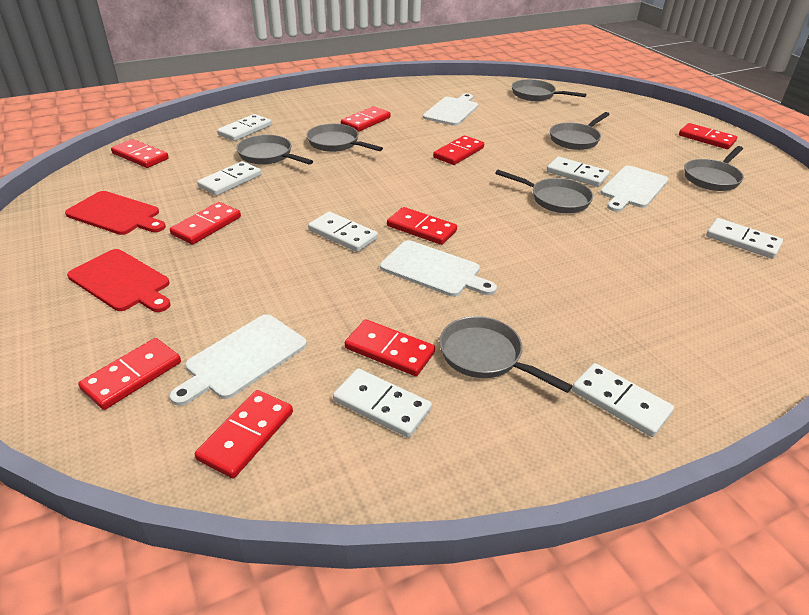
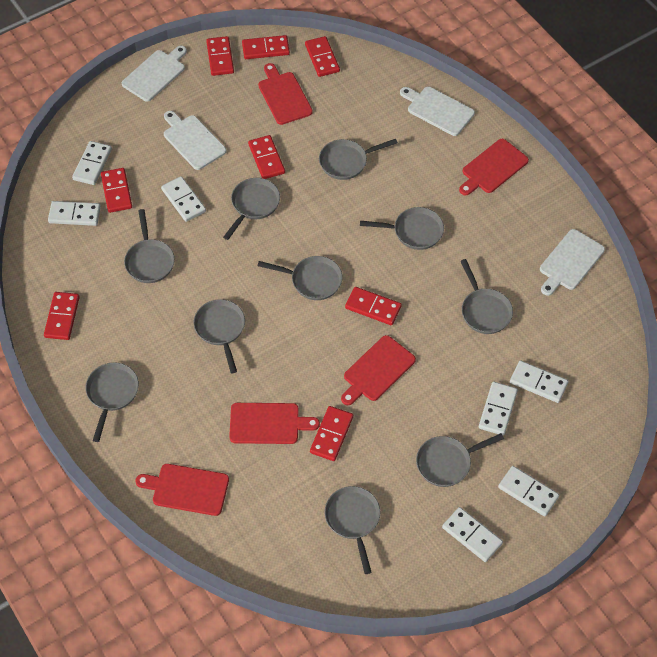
grey pan: [236,135,313,165] [306,124,383,152] [439,316,572,393] [495,170,593,213] [512,79,586,101] [550,112,610,150] [684,146,744,191] = 7 -> [86,363,139,442] [124,209,175,283] [193,299,245,373] [223,178,280,240] [258,256,343,300] [319,139,398,180] [325,486,380,574] [360,207,444,250] [416,433,504,487] [460,259,513,334] = 10
red cutting board: [65,191,166,235] [67,249,170,312] = 2 -> [135,464,229,516] [229,403,320,444] [258,63,313,125] [341,335,416,405] [459,139,529,196] = 5
red domino: [78,338,181,410] [111,139,169,168] [170,202,241,245] [195,390,293,478] [341,106,391,132] [345,320,435,376] [387,207,457,245] [433,135,484,165] [679,123,737,149] = 9 -> [44,292,80,340] [101,168,132,213] [206,36,234,76] [242,35,290,59] [248,135,285,179] [305,36,340,77] [310,406,353,461] [345,287,402,325] = 8

